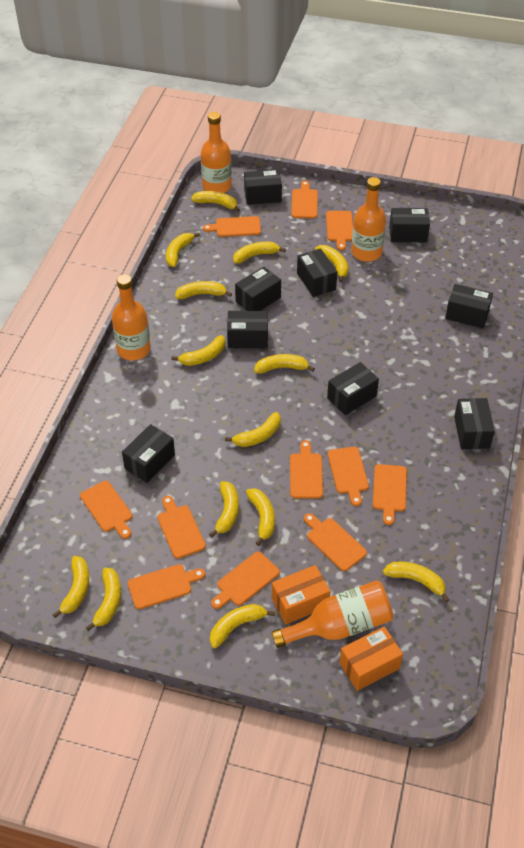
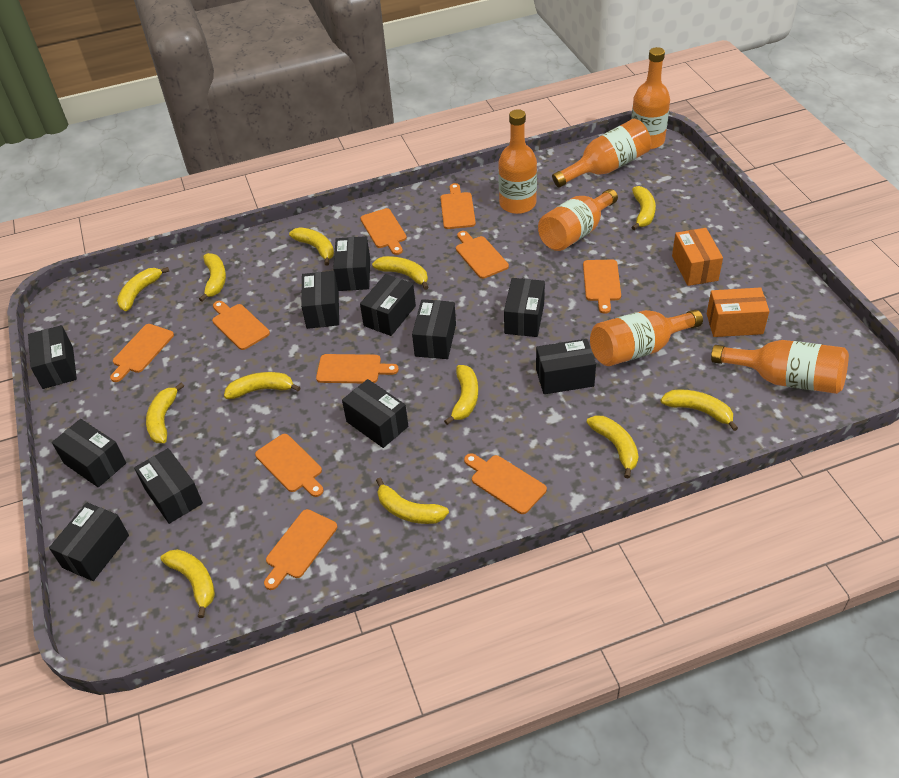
black box: [122,424,175,483] [227,311,268,348] [235,267,281,311] [244,169,282,205] [297,248,337,297] [327,362,379,415] [389,208,430,242] [445,284,493,328] [454,398,495,449] = 9 -> [28,325,77,389] [49,502,129,581] [52,419,126,488] [134,448,203,524] [301,271,339,329] [333,236,370,291] [342,379,408,448] [360,274,416,336] [412,299,456,359] [504,278,545,337] [536,339,596,394] = 11
orange bottle: [112,274,151,360] [201,112,232,193] [272,580,394,648] [351,177,386,262] = 4 -> [498,109,537,214] [538,189,618,251] [552,119,651,188] [590,310,703,366] [631,47,670,149] [711,340,849,394] = 6
orange cutting board: [80,481,132,539] [128,564,205,609] [157,496,206,559] [203,216,261,237] [211,552,280,609] [290,440,323,499] [291,181,318,218] [304,513,367,571] [326,211,353,251] [328,447,369,506] [373,464,407,525] = 11 -> [110,324,174,382] [212,301,270,350] [255,434,324,497] [264,509,337,590] [316,354,399,383] [361,208,407,255] [440,183,476,229] [456,231,509,279] [464,453,547,514] [583,260,621,314] = 10
yellow banana: [52,556,89,618] [86,567,121,631] [166,232,200,267] [171,335,225,366] [175,281,232,299] [191,191,240,212] [209,481,239,538] [210,604,275,648] [225,412,281,447] [233,242,286,264] [246,488,275,546] [254,354,315,374] [315,245,349,282] [383,562,449,602] = 14 -> [117,267,170,311] [146,383,184,443] [160,549,215,618] [199,253,226,302] [224,372,301,399] [289,227,334,266] [372,256,429,290] [376,478,449,524] [444,365,478,425] [587,415,638,479] [631,186,656,230] [660,389,738,431] = 12

